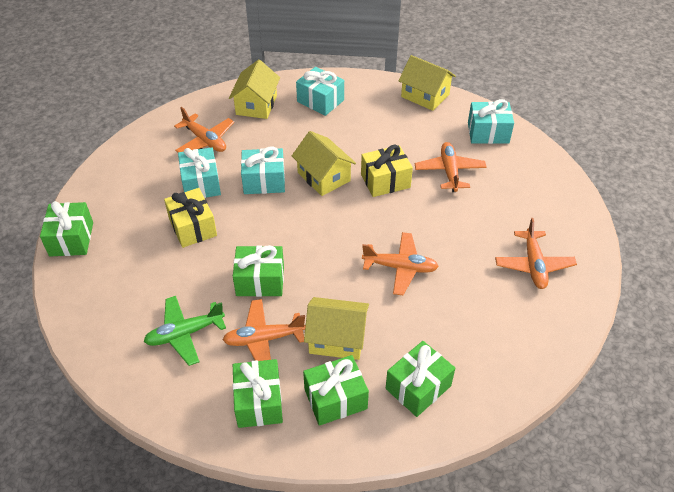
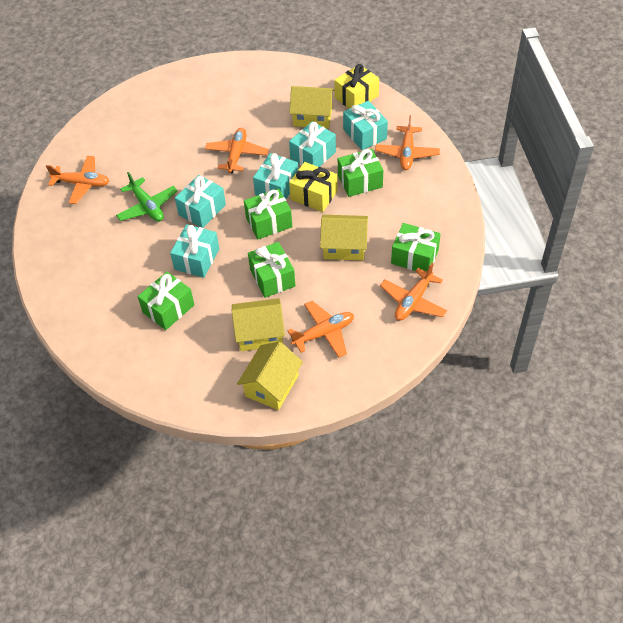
turquoise gift: [178,147,221,198] [241,146,285,194] [296,67,344,116] [468,99,514,144] = 4 -> [170,224,219,278] [175,175,226,228] [253,153,298,199] [289,121,336,167] [343,101,388,150] = 5

